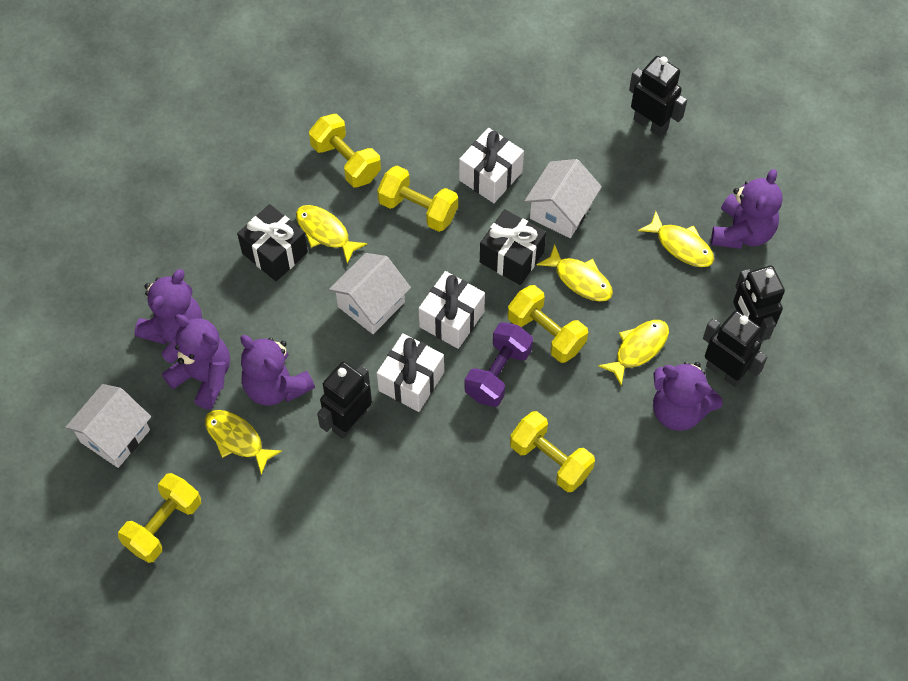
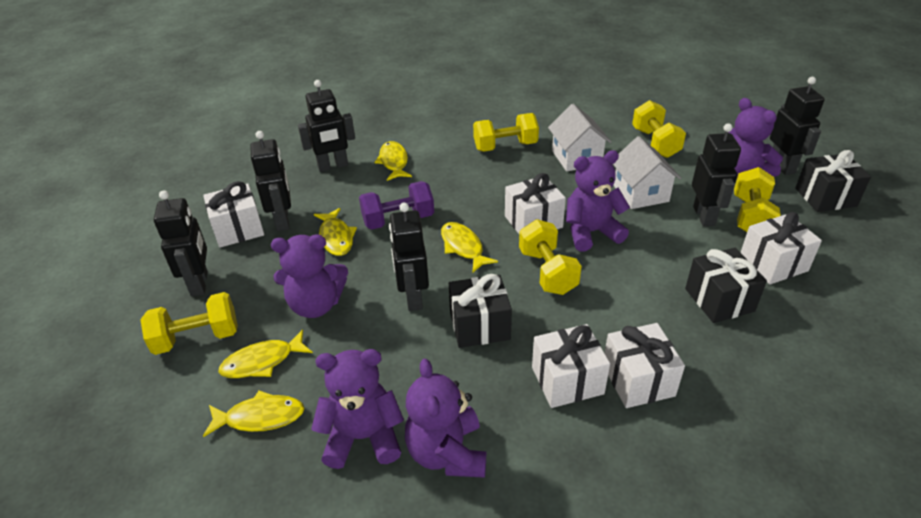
black gift: [237,204,308,281] [480,209,546,285] = 2 -> [449,274,512,348] [685,248,767,323] [795,150,871,212] = 3
black robot: [317,361,372,439] [629,56,687,137] [703,311,767,387] [733,266,785,342] = 4 -> [154,190,208,296] [251,131,291,231] [298,80,355,172] [389,203,429,311] [692,123,741,227] [770,77,825,175] = 6
white gift: [377,333,444,412] [418,271,485,349] [459,128,524,203] = 3 -> [203,181,264,248] [505,173,566,234] [532,324,610,408] [605,323,685,408] [740,212,822,285] = 5
white house: [65,384,151,468] [329,253,411,334] [524,159,602,238] = 3 -> [548,104,611,171] [613,136,681,209] = 2

